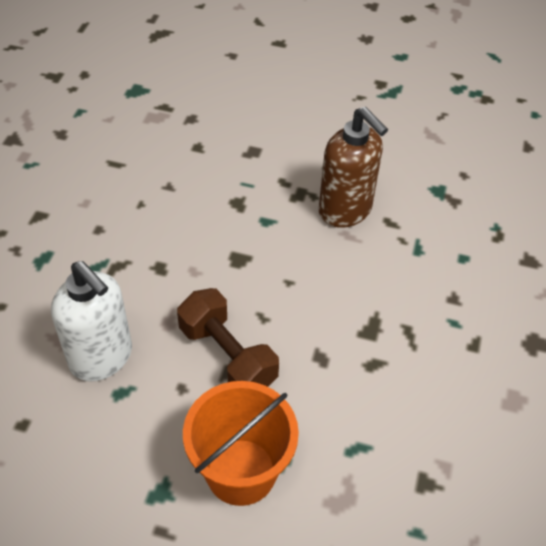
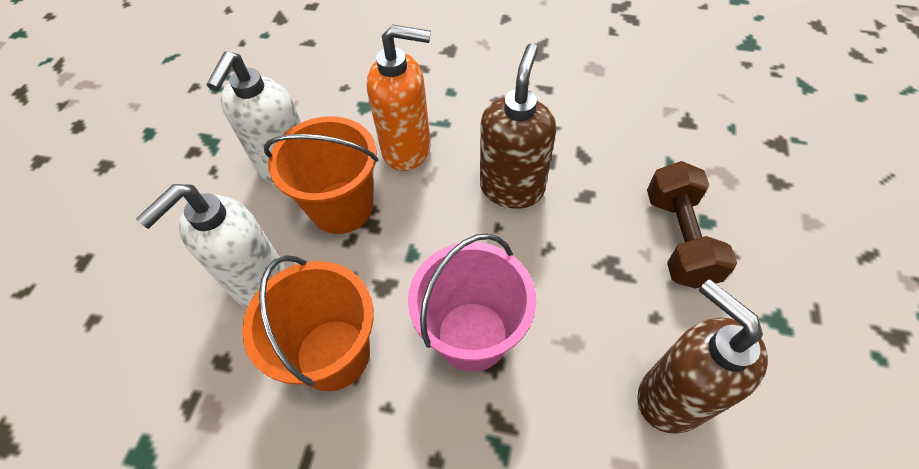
brown soap dispenser: [319,107,388,228] = 1 -> [480,43,556,209] [637,279,768,434] = 2
orange bucket: [183,381,299,506] = 1 -> [242,255,374,391] [264,116,378,234] = 2
orange soap dispenser: none = 0 -> [367,24,431,171] = 1
pink bucket: none = 0 -> [408,233,536,372] = 1
white soap dispenser: [51,261,132,382] = 1 -> [136,184,286,307] [207,51,301,185] = 2

